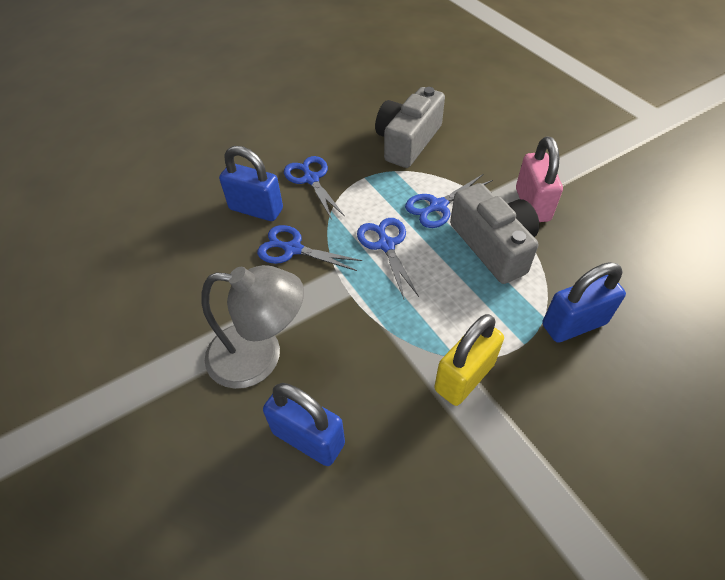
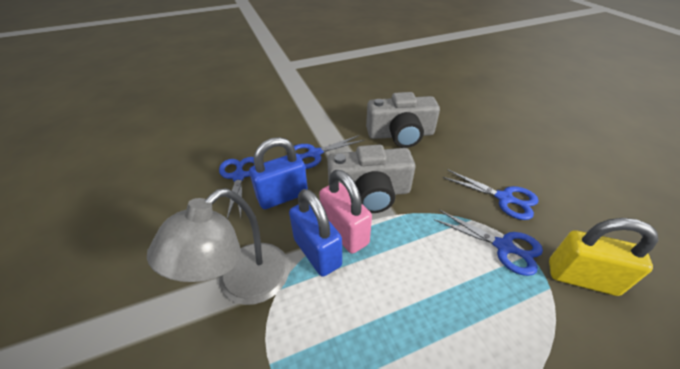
blue padlock: [219,146,283,221] [263,383,345,466] [542,262,626,343] = 3 -> [249,137,308,209] [289,189,342,277] = 2

